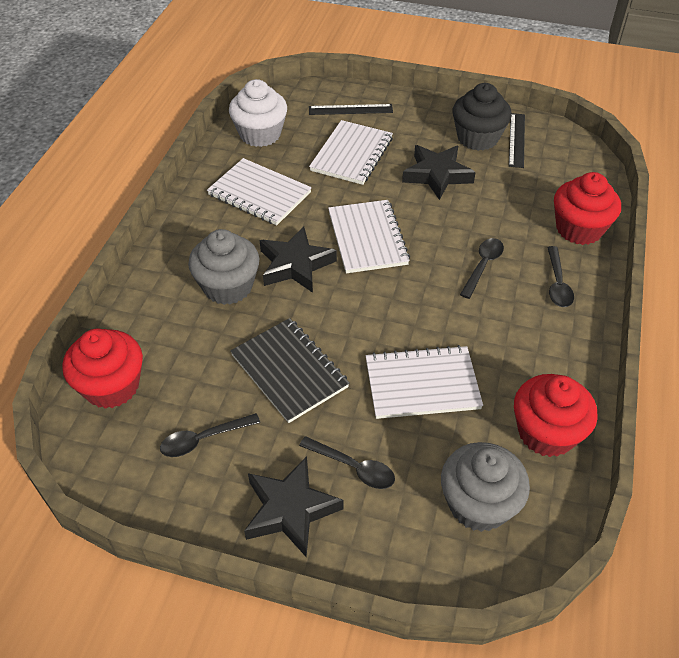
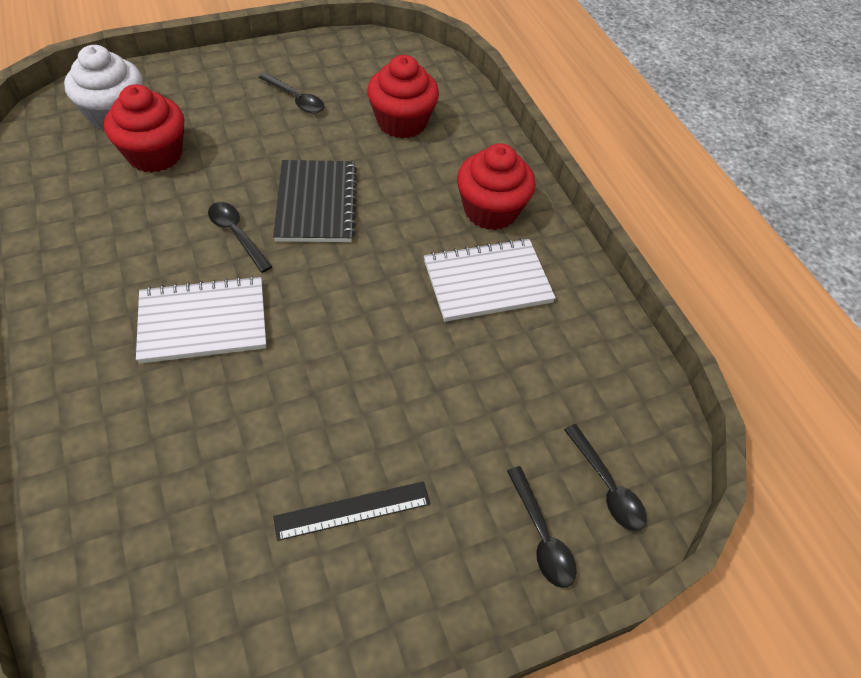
black cupcake: [453,83,512,151] = 1 -> none = 0
black ruler: [309,104,393,115] [509,113,525,168] = 2 -> [273,481,430,541] = 1
black star: [244,456,343,557] [260,226,337,293] [402,145,476,200] = 3 -> none = 0
grey cupcake: [188,229,259,305] [441,442,530,532] = 2 -> none = 0
white notebook: [207,158,312,225] [309,120,393,185] [328,200,410,273] [366,345,483,419] = 4 -> [136,276,266,363] [424,238,556,322] = 2

